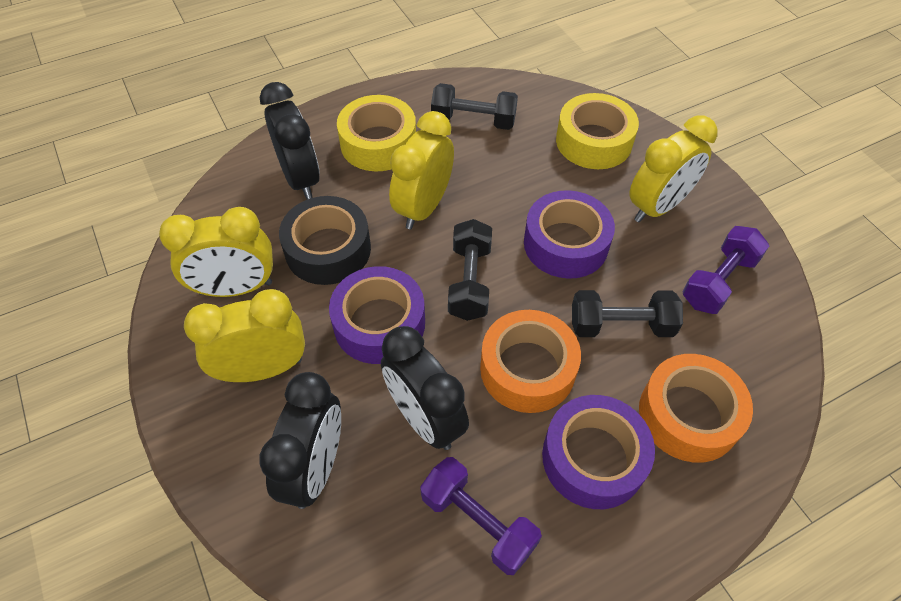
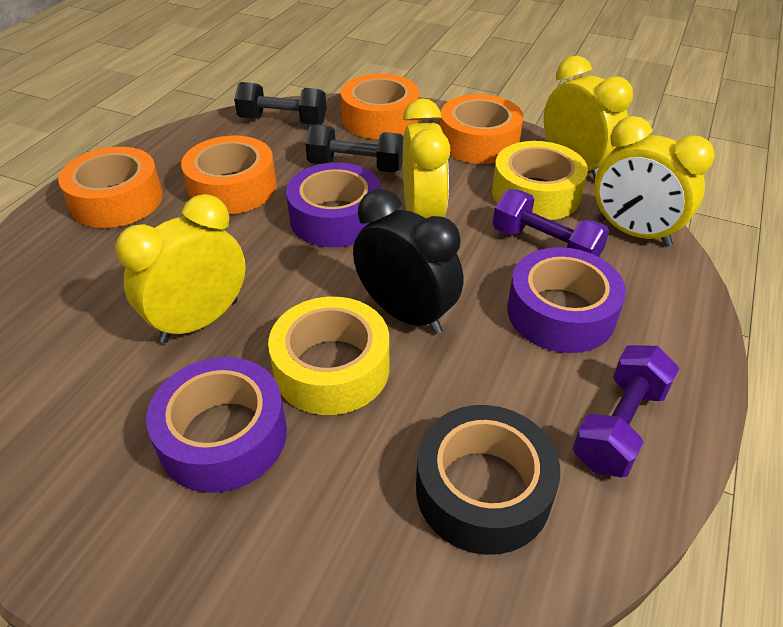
black clock: [259,372,341,509] [260,82,320,199] [381,326,469,450] = 3 -> [353,189,463,334] = 1
black dumbbell: [431,83,518,130] [448,219,492,321] [572,290,683,337] = 3 -> [234,82,327,125] [305,125,404,173] = 2
orange tape: [480,310,581,413] [639,354,753,463] = 2 -> [58,147,163,228] [181,136,277,214] [341,74,419,139] [440,94,523,164] = 4

